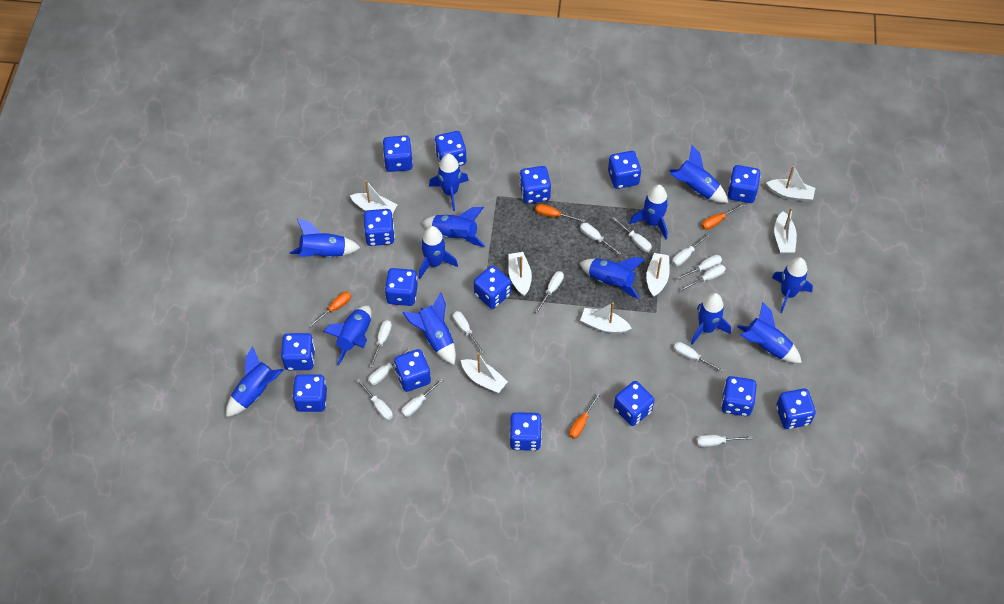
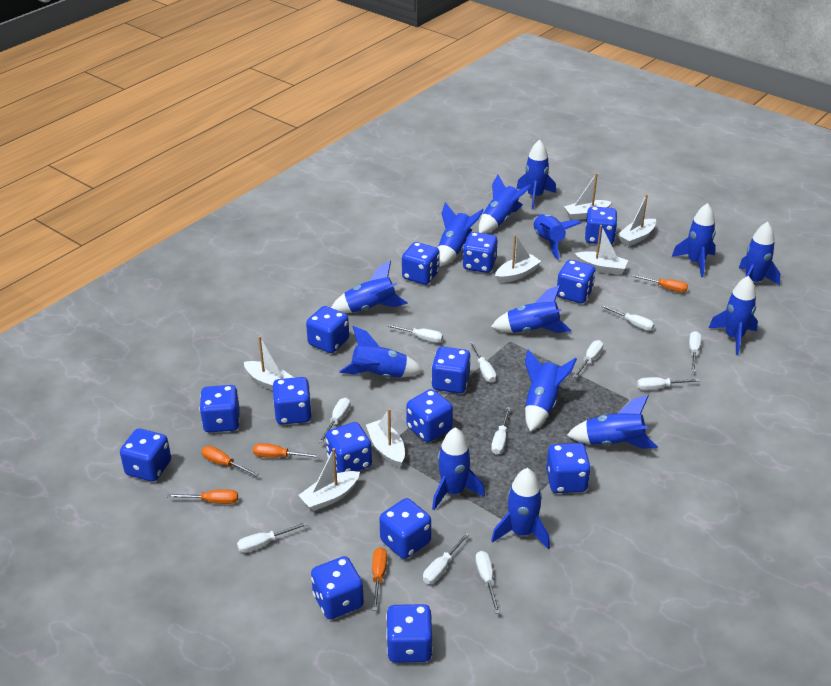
blue rocket: [226,346,284,417] [290,219,360,258] [323,306,371,365] [402,292,456,365] [419,226,458,279] [421,207,485,247] [429,154,469,211] [580,257,645,299] [630,184,668,239] [669,145,728,203] [691,293,731,345] [737,302,802,363] [772,257,813,313] = 13 -> [331,261,408,313] [339,326,423,378] [432,427,485,510] [438,202,484,267] [479,175,532,233] [491,285,572,333] [491,468,550,549] [516,140,556,209] [525,350,577,432] [534,214,581,259] [567,395,658,449] [672,203,716,277] [709,276,758,355] [739,222,780,285] = 14
orange screwdriver: [309,292,351,327] [535,204,585,222] [569,393,600,439] [701,203,745,230] = 4 -> [167,490,238,504] [202,446,258,476] [253,443,320,458] [372,547,387,611] [632,274,688,293] = 5
white screwdriver: [357,379,393,420] [368,348,411,385] [369,320,392,368] [401,378,444,417] [453,311,484,354] [535,271,564,313] [580,223,622,255] [612,217,652,252] [672,233,710,266] [674,342,723,372] [676,255,722,281] [680,264,726,291] [697,435,753,447] = 13 -> [237,522,307,553] [319,398,351,443] [386,324,443,343] [423,533,470,584] [470,342,496,383] [475,551,500,614] [491,407,511,454] [573,340,603,378] [600,305,655,331] [637,377,700,390] [689,331,701,372] = 11

